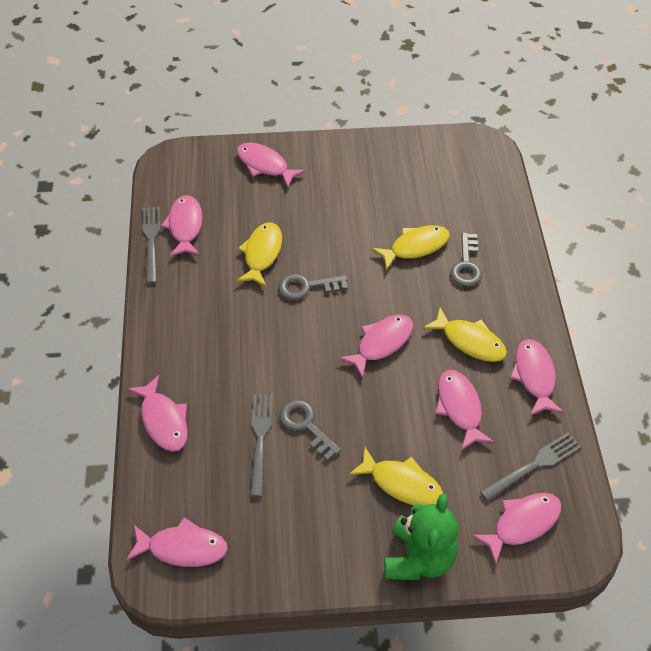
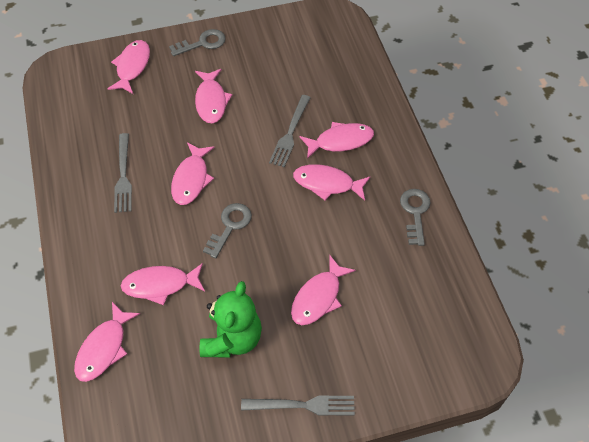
yellow fish: [236,222,282,287] [349,447,443,505] [372,225,450,271] [423,307,507,362] = 4 -> none = 0

